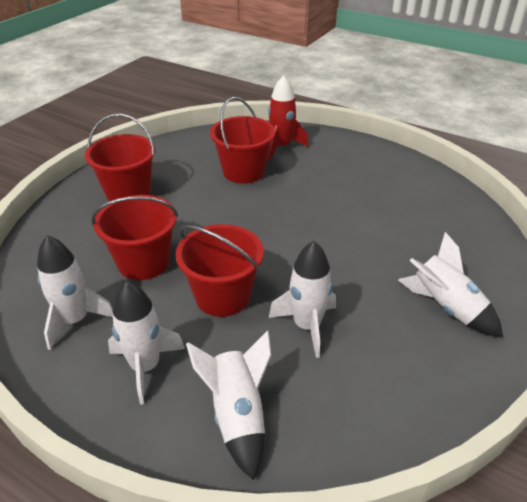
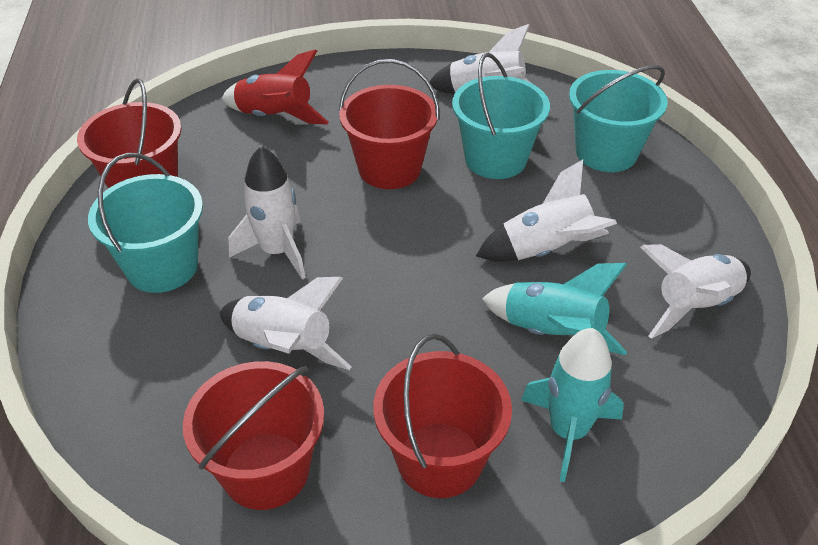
turquoise bucket: none = 0 -> [88,153,203,293] [452,53,550,179] [569,65,667,172] = 3
turquoise rocket: none = 0 -> [482,263,627,355] [521,328,624,482] = 2

